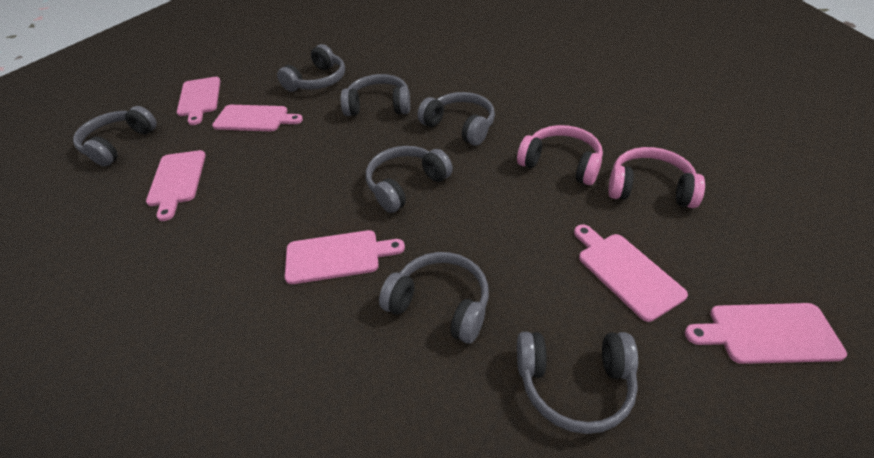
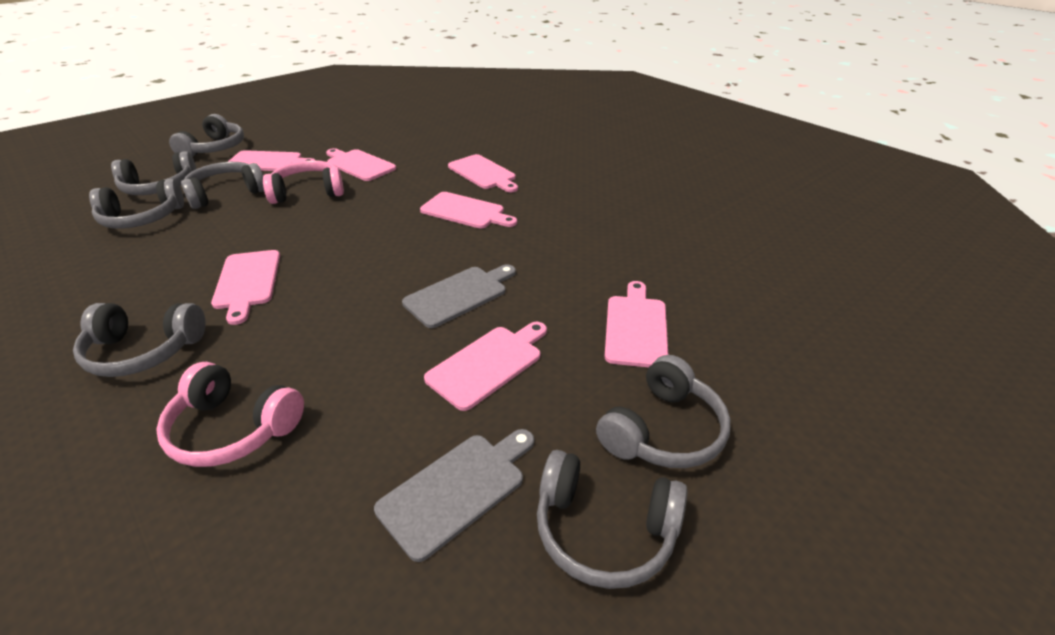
grey cutting board: none = 0 -> [374,429,534,562] [402,264,516,328] = 2
pink cutting board: [146,150,206,221] [177,77,220,125] [212,105,303,131] [285,230,405,284] [574,225,688,322] [685,303,847,364] = 6 -> [211,250,280,325] [228,150,315,171] [326,148,396,181] [420,192,517,229] [424,322,547,411] [448,154,518,192] [605,281,668,368] = 7

